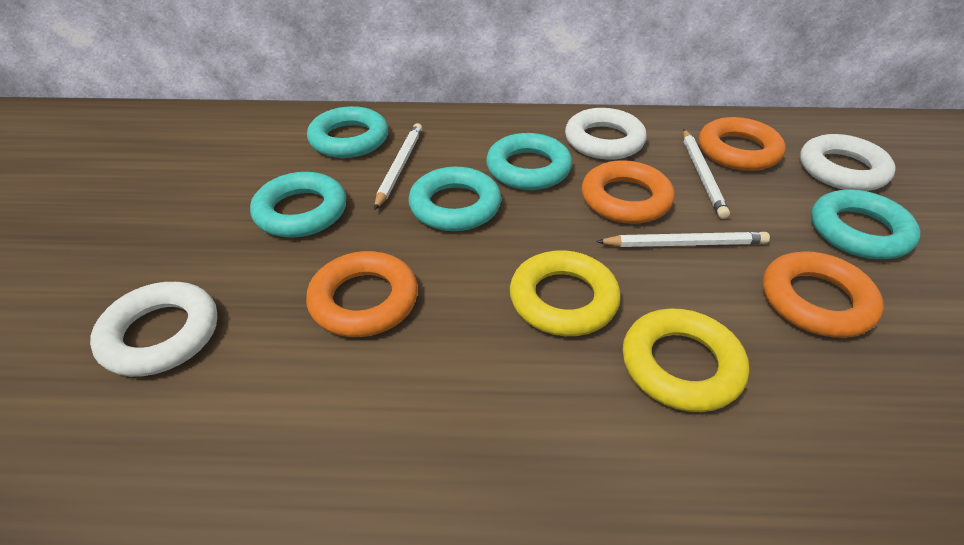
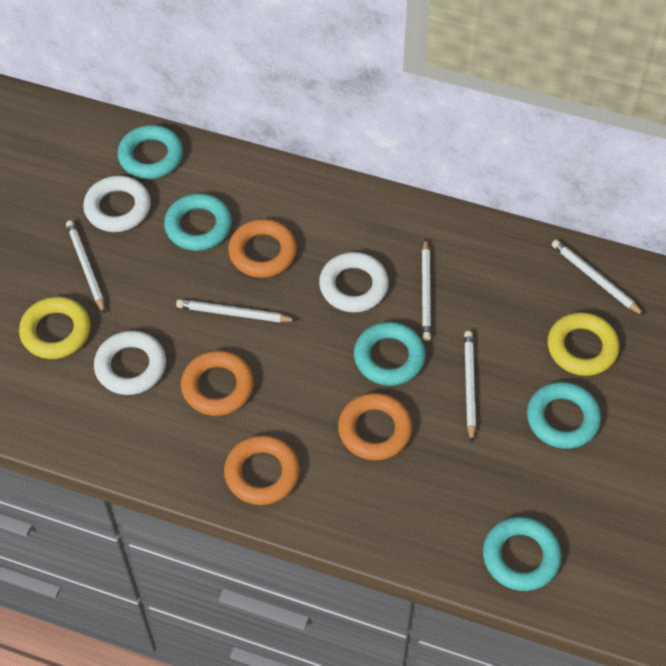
white pencil: [374,123,423,210] [596,232,770,247] [683,129,730,219] = 3 -> [66,220,105,314] [176,299,297,322] [422,239,431,341] [464,331,476,442] [552,240,645,316] = 5

